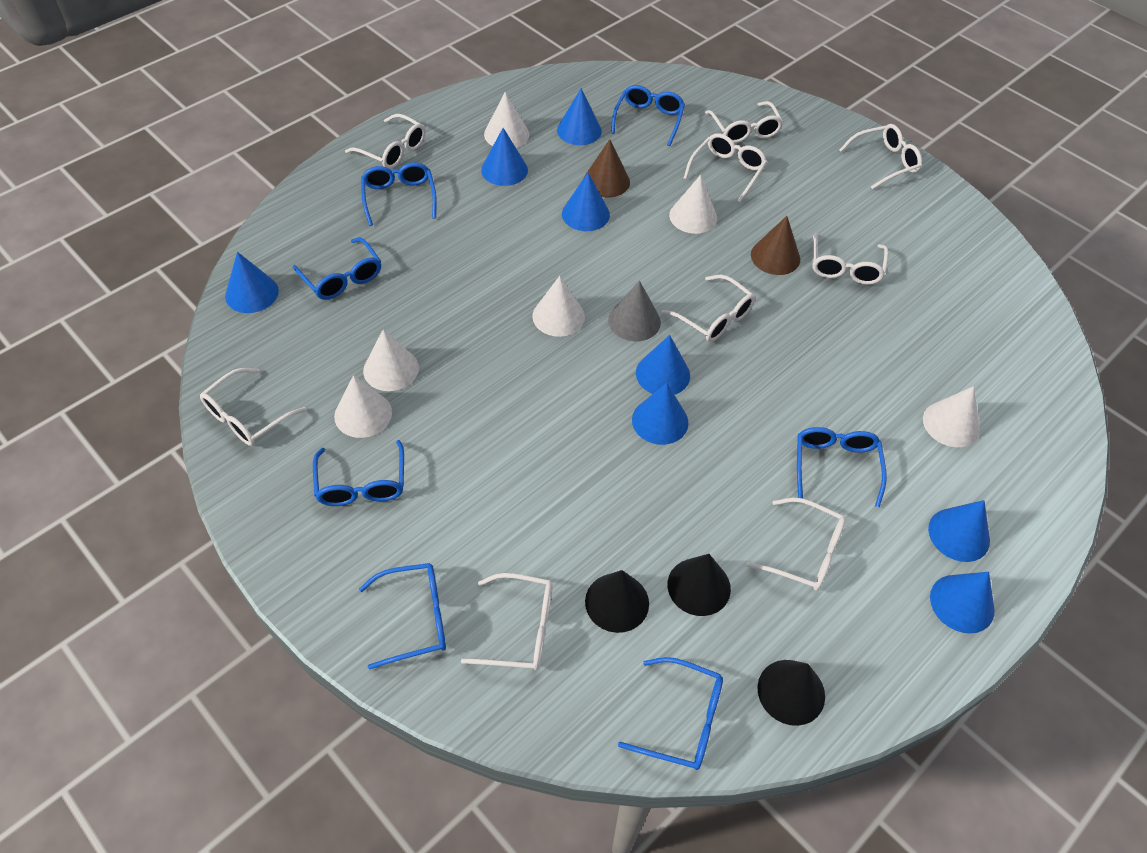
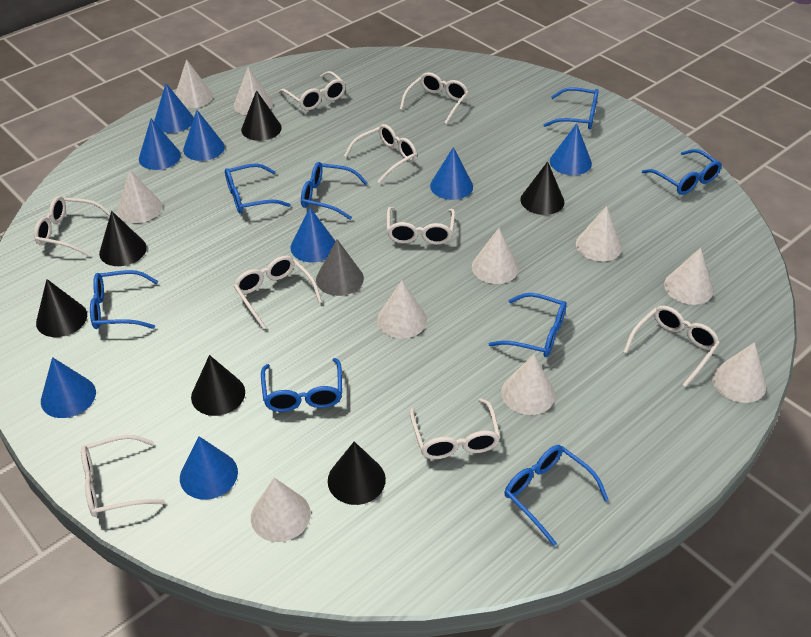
black cone: [585,570,649,633] [668,554,731,616] [758,660,825,726] = 3 -> [36,279,87,337] [99,211,147,266] [191,355,245,416] [241,90,282,141] [328,442,386,505] [521,161,564,215] = 6
blue glasses: [292,237,381,300] [313,440,404,506] [359,563,446,670] [361,163,437,226] [611,85,685,146] [618,657,723,770] [797,427,887,507] = 7 -> [90,270,158,329] [225,163,291,214] [261,358,342,412] [301,162,368,220] [489,293,567,357] [505,445,609,546] [544,87,599,129] [642,149,722,195] = 8
brown cone: [584,139,630,198] [751,216,800,275] = 2 -> none = 0
white cone: [334,375,392,438] [363,329,419,391] [484,92,529,148] [532,276,585,337] [669,175,717,234] [923,386,980,447] = 6 -> [117,169,162,223] [175,59,213,108] [234,67,273,115] [251,478,311,542] [377,281,427,338] [472,228,519,284] [501,354,555,415] [576,206,622,261] [664,248,713,305] [712,342,766,403] = 10

